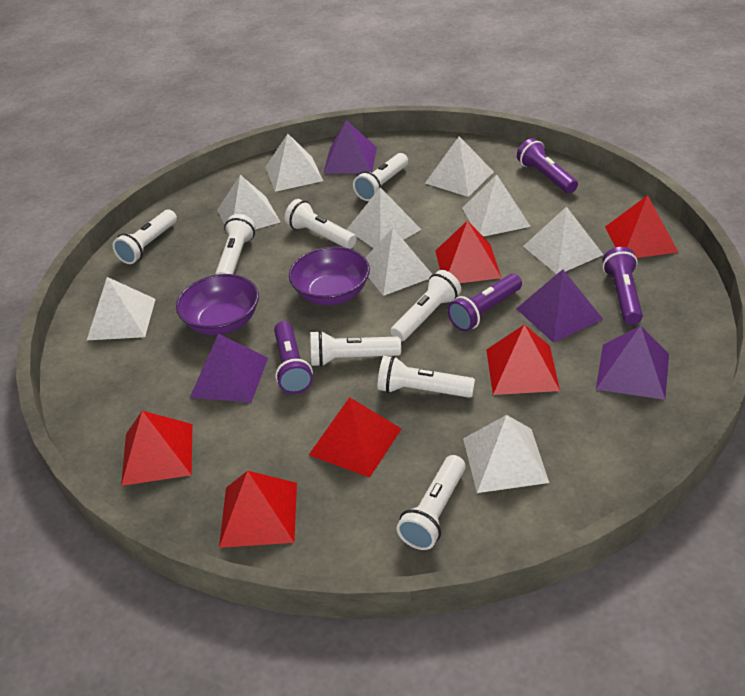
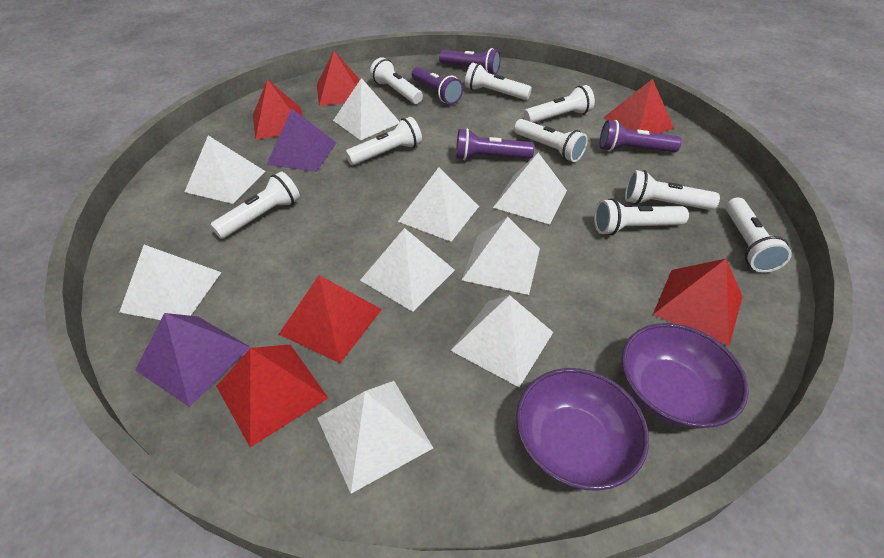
purple pyramid: [190,334,268,403] [323,120,377,174] [516,269,603,343] [596,326,669,400] = 4 -> [135,313,251,407] [266,109,336,172] = 2
white flashlight: [112,210,177,264] [215,214,255,275] [285,199,357,249] [310,330,401,367] [353,153,408,201] [378,356,475,398] [391,270,461,342] [396,455,466,550] = 8 -> [210,171,300,239] [345,117,422,165] [370,57,423,104] [465,63,532,100] [514,119,588,162] [524,85,595,123] [594,198,689,235] [625,170,720,210] [726,197,792,273] = 9

